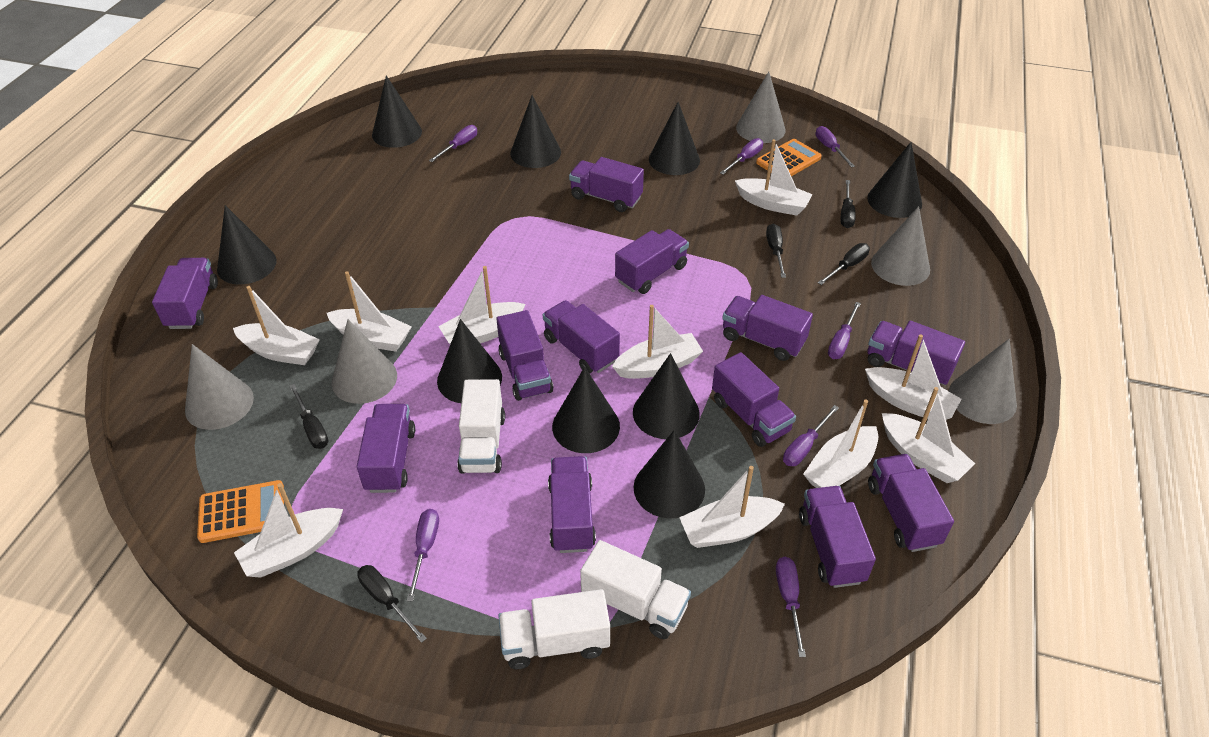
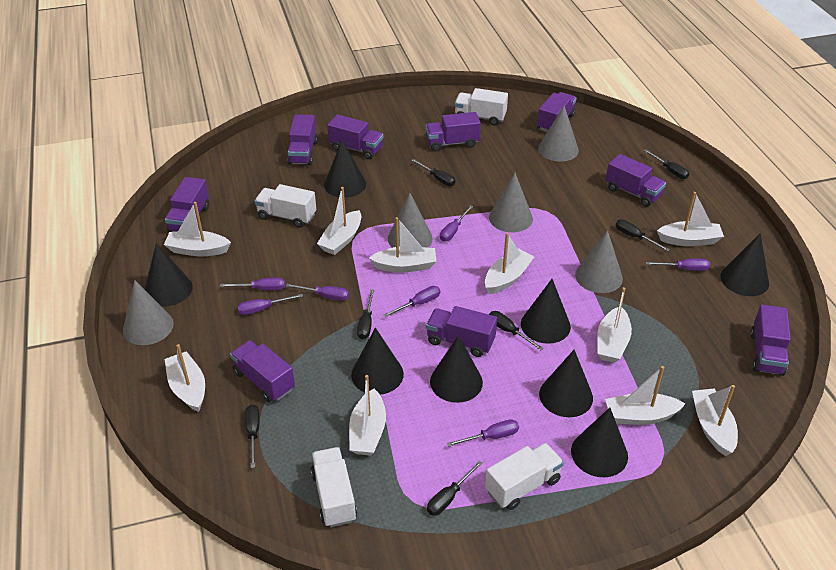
black cone: [217,205,277,285] [372,75,422,148] [437,319,502,403] [510,95,561,168] [552,367,620,453] [633,353,700,439] [633,430,705,519] [649,102,700,175] [867,142,922,218] = 9 -> [144,243,193,307] [324,140,366,198] [351,328,404,395] [430,335,483,403] [521,279,571,344] [539,350,593,417] [571,407,628,477] [721,233,769,296] = 8
black screwdriver: [289,384,329,449] [357,565,427,643] [766,224,786,278] [818,243,870,285] [841,180,856,228] = 5 -> [245,405,260,468] [357,289,374,339] [411,159,455,186] [427,461,483,516] [489,311,544,350] [615,220,670,251] [644,150,689,179] = 7
orange calculator: [197,480,284,543] [756,139,822,176] = 2 -> none = 0
purple truck: [152,258,218,329] [357,404,415,493] [496,310,553,401] [543,300,620,374] [548,456,596,553] [569,157,644,212] [615,229,689,294] [712,352,796,447] [722,295,813,361] [799,486,876,588] [867,321,965,385] [868,454,954,552] = 12 -> [165,177,209,232] [230,340,295,402] [287,114,318,165] [327,114,383,159] [425,112,481,151] [426,306,497,357] [537,92,576,132] [606,154,666,207] [750,304,791,376] = 9
white truck: [457,379,505,474] [498,589,610,669] [580,540,691,639] = 3 -> [255,184,316,228] [311,447,357,527] [454,88,508,125] [485,443,564,510] = 4

